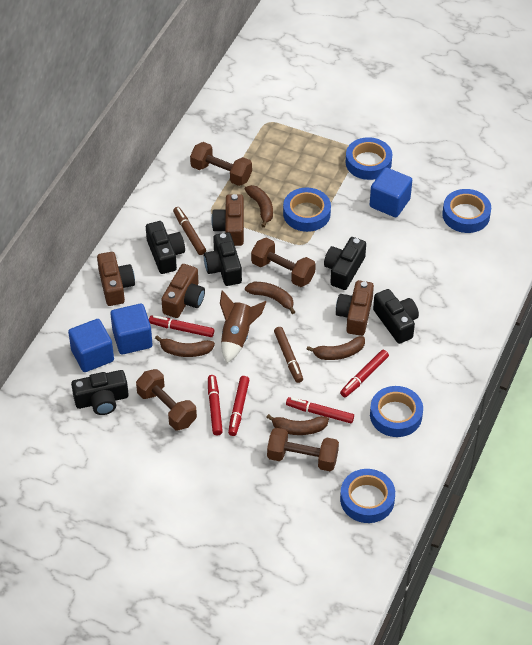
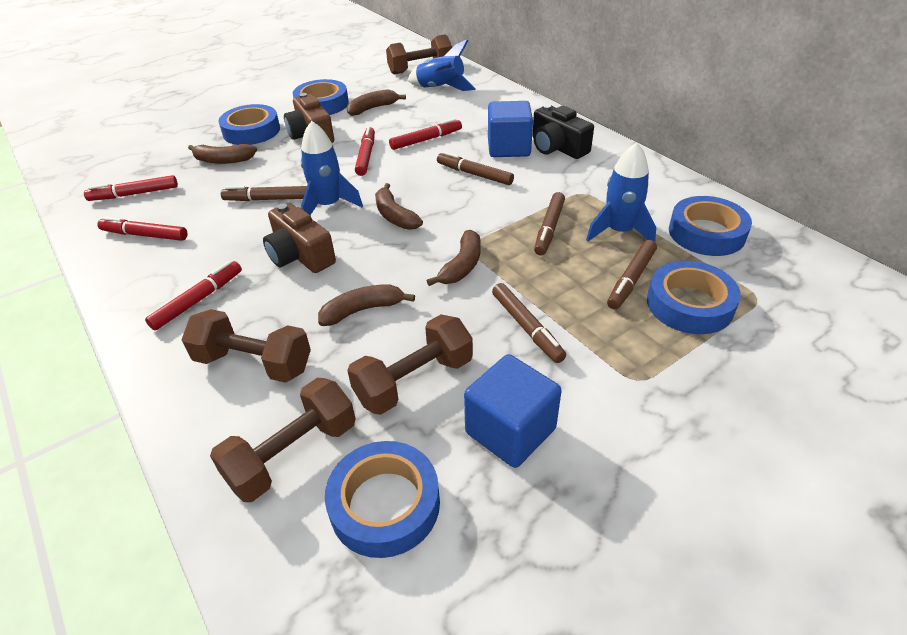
black camera: [71,370,129,415] [146,221,185,274] [204,232,242,286] [324,237,366,290] [373,289,419,344] = 5 -> [533,104,594,159] = 1
blue cube: [68,319,114,372] [110,304,153,355] [370,167,412,217] = 3 -> [464,354,562,468] [488,101,533,157] = 2
blue rocket: none = 0 -> [301,121,363,215] [408,39,476,91] [586,142,656,242] = 3
brown camera: [97,252,135,306] [161,264,205,318] [212,194,244,246] [336,280,374,336] = 4 -> [263,203,336,273] [284,93,334,143] = 2
brown marker: [173,207,206,255] [274,327,303,383] = 2 -> [221,186,307,201] [437,151,514,185] [492,283,566,363] [534,192,565,255] [607,240,657,309] = 5
brown rocket: [220,290,266,363] = 1 -> none = 0

